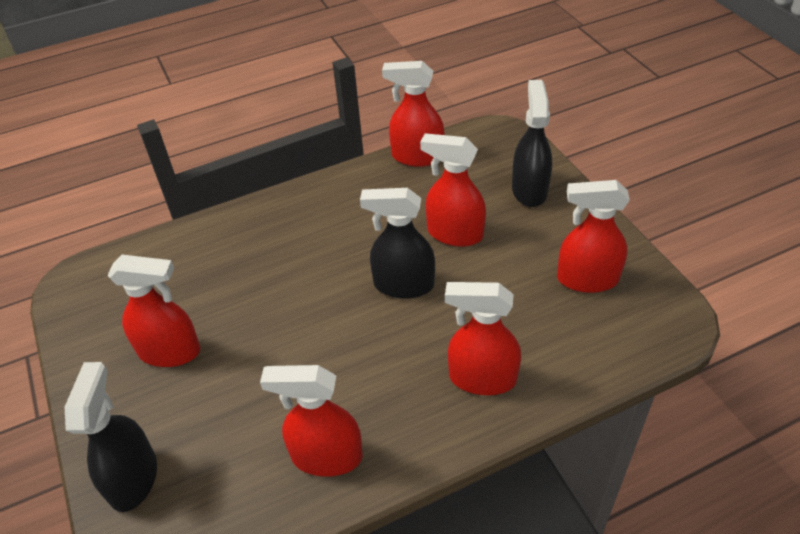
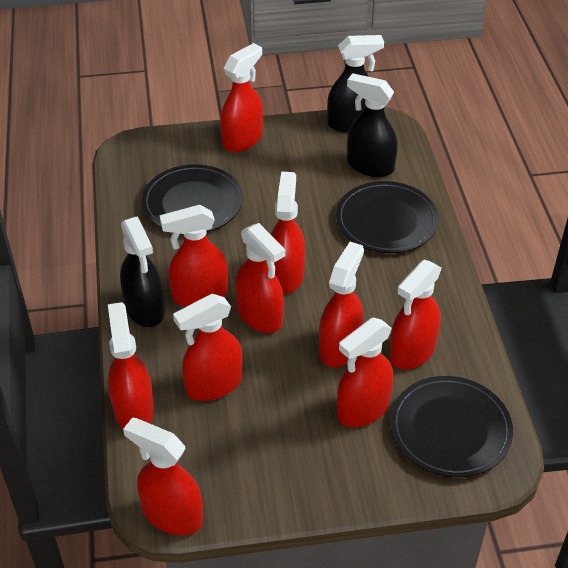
black plate: none = 0 -> [142,164,243,232] [336,181,439,253] [390,376,513,478] = 3
red spray bottle: [107,255,200,367] [260,365,363,477] [382,61,444,167] [420,133,486,247] [445,282,521,395] [557,180,630,293] = 6 -> [108,302,154,429] [123,417,203,535] [160,205,228,307] [173,294,243,401] [220,43,263,152] [235,223,285,333] [271,172,305,294] [319,242,364,367] [337,318,393,427] [389,260,442,370] = 10

